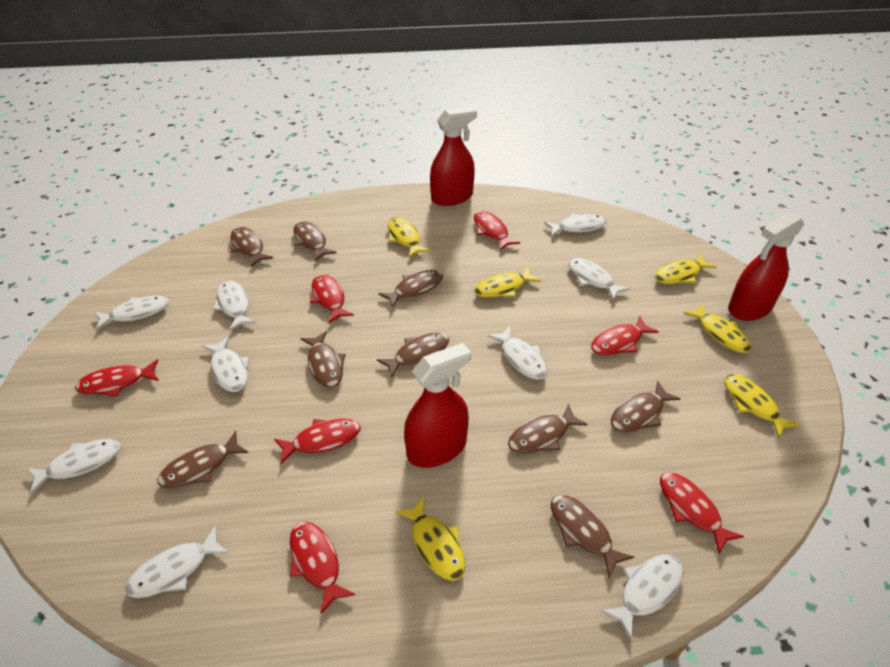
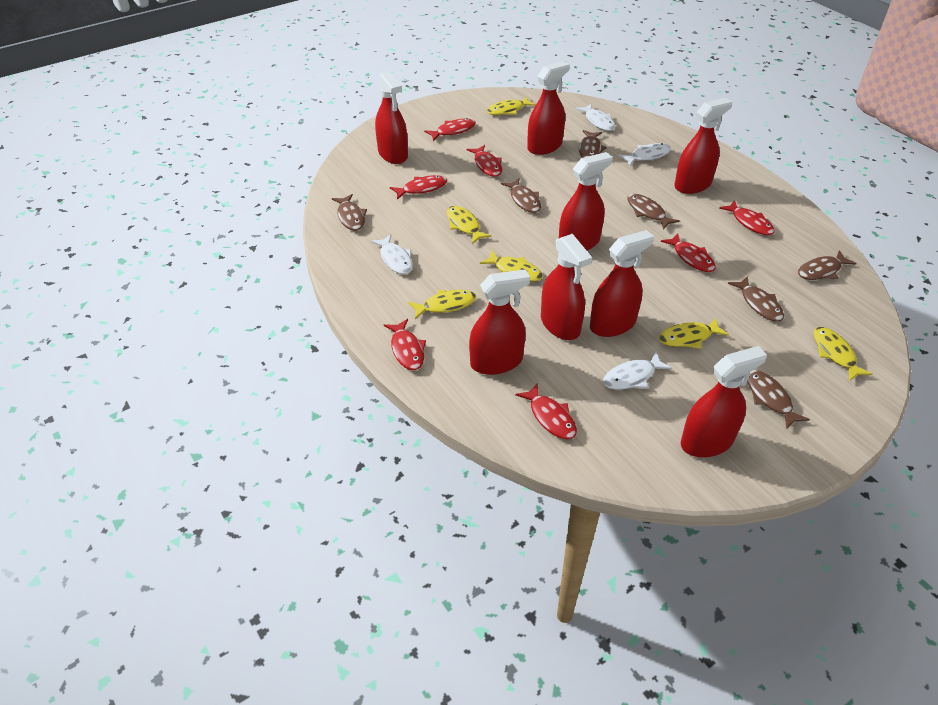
brown fish: [157,431,249,488] [231,227,273,267] [293,221,337,261] [300,331,346,388] [377,333,449,378] [378,270,443,309] [508,404,588,453] [551,495,634,578] [611,381,681,432] = 9 -> [332,194,367,231] [501,178,541,213] [579,130,607,158] [627,194,680,230] [728,276,784,322] [747,370,810,430] [798,250,857,280] = 7
red spray bottle: [404,343,471,468] [430,107,477,206] [728,213,804,321] = 3 -> [375,71,408,164] [469,269,530,375] [527,61,570,155] [541,234,592,340] [559,152,613,251] [590,230,654,337] [674,98,732,194] [681,346,767,457] = 8
white fish: [26,439,121,494] [94,296,169,331] [125,526,229,598] [202,336,250,392] [213,281,256,331] [488,326,547,380] [544,214,607,236] [568,258,630,300] [601,554,683,640] = 9 -> [371,234,413,274] [575,104,615,131] [603,352,672,390] [618,143,671,166] = 4

